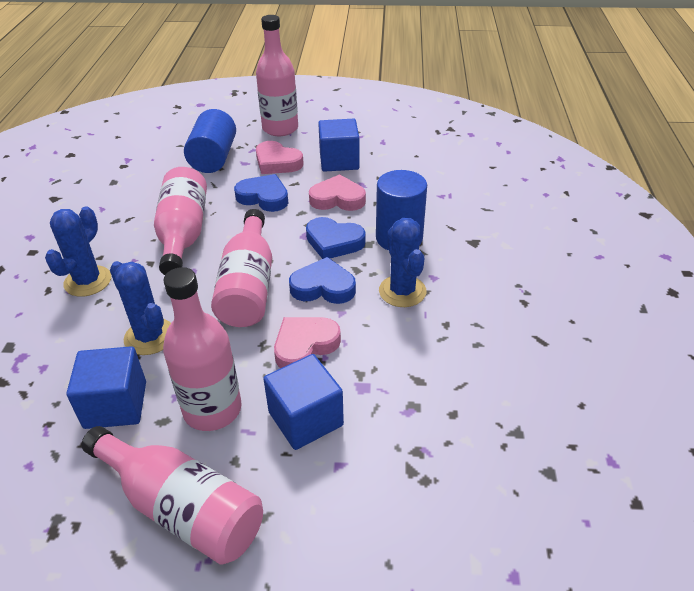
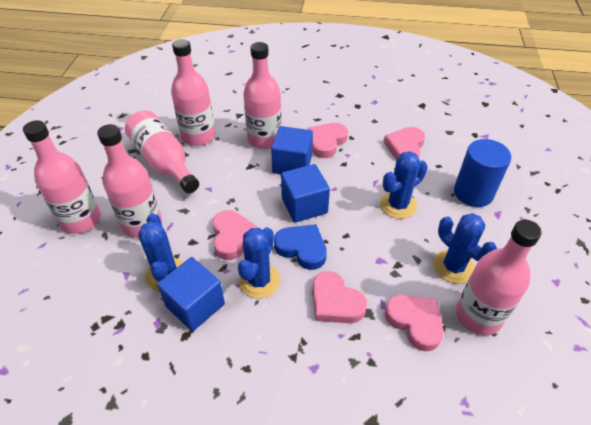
blue cactus: [45,206,111,297] [110,261,171,355] [379,218,426,307] = 3 -> [138,213,184,292] [238,227,280,299] [380,151,428,219] [433,213,497,284] = 4
blue cylinder: [184,109,236,173] [376,170,427,251] = 2 -> [454,139,512,207] = 1
blue heart: [234,174,288,212] [289,257,356,304] [306,217,366,259] = 3 -> [274,224,327,270] = 1
pink bottle: [81,426,263,565] [154,167,207,275] [163,267,242,431] [211,209,272,327] [256,15,298,136] = 5 -> [23,120,101,234] [97,124,162,238] [125,110,199,193] [171,39,215,146] [243,42,282,149] [456,220,542,335] = 6
pink heart: [256,141,304,174] [274,317,341,368] [309,174,366,211] = 3 -> [212,210,259,260] [308,123,348,158] [313,271,367,323] [384,127,425,160] [385,294,444,352] = 5

